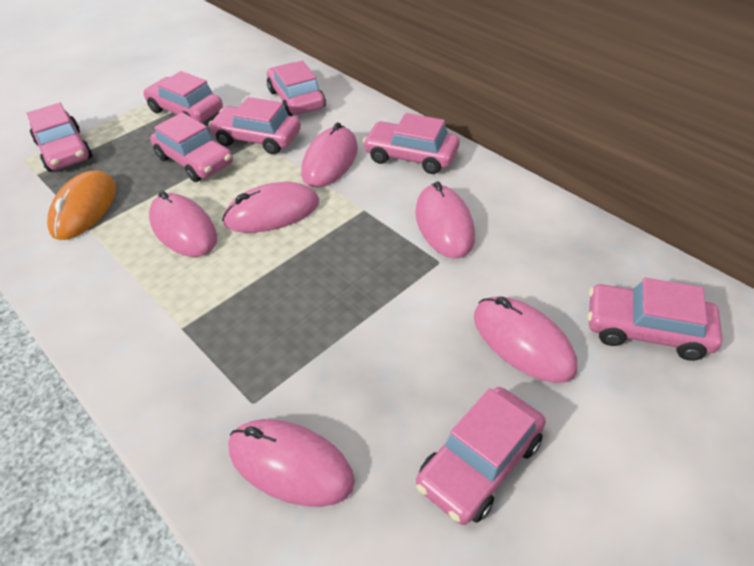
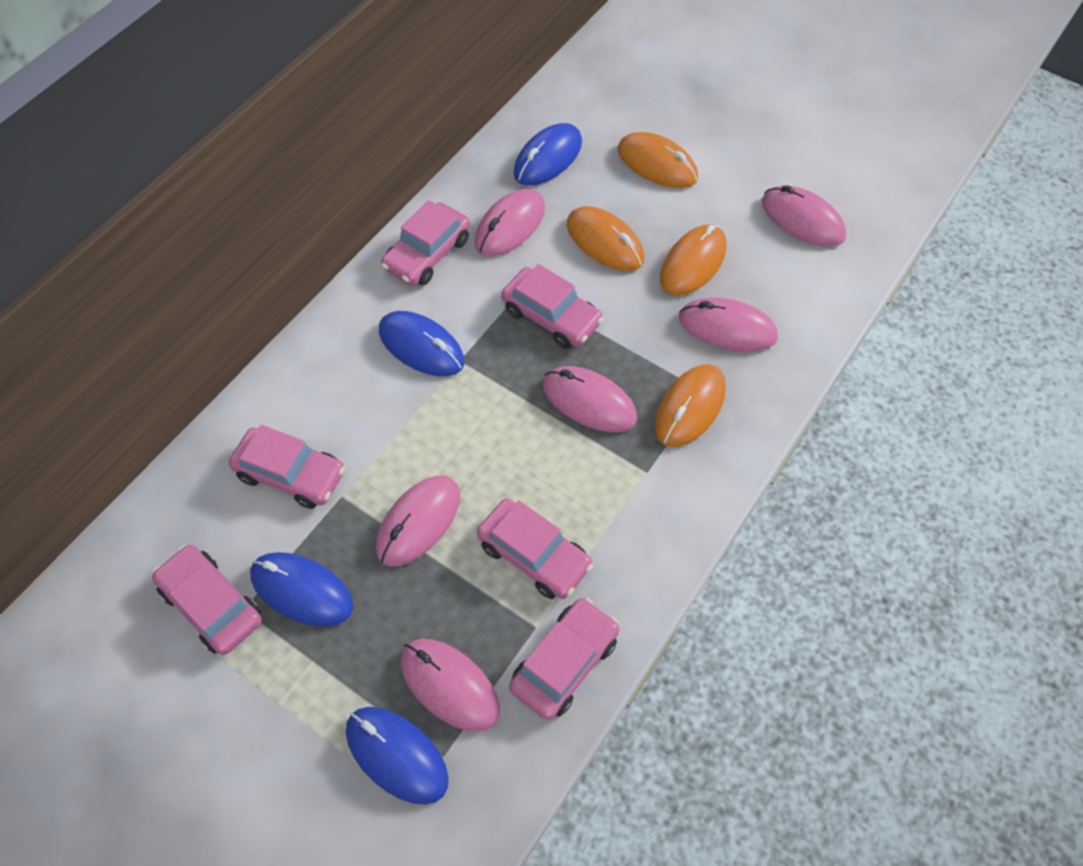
blue mouse: none = 0 -> [250,552,353,627] [346,707,448,805] [379,311,464,376] [514,123,582,186] = 4
orange mouse: [47,170,116,240] = 1 -> [567,206,644,271] [617,132,698,188] [655,364,726,447] [660,225,727,296] = 4
pink car: [26,103,92,172] [143,71,223,123] [150,112,233,182] [208,97,301,154] [267,61,326,116] [363,113,460,174] [416,387,546,525] [588,278,722,361] = 8 -> [152,545,262,655] [229,425,345,509] [381,200,470,286] [477,499,593,599] [501,264,604,349] [509,598,620,720] = 6

